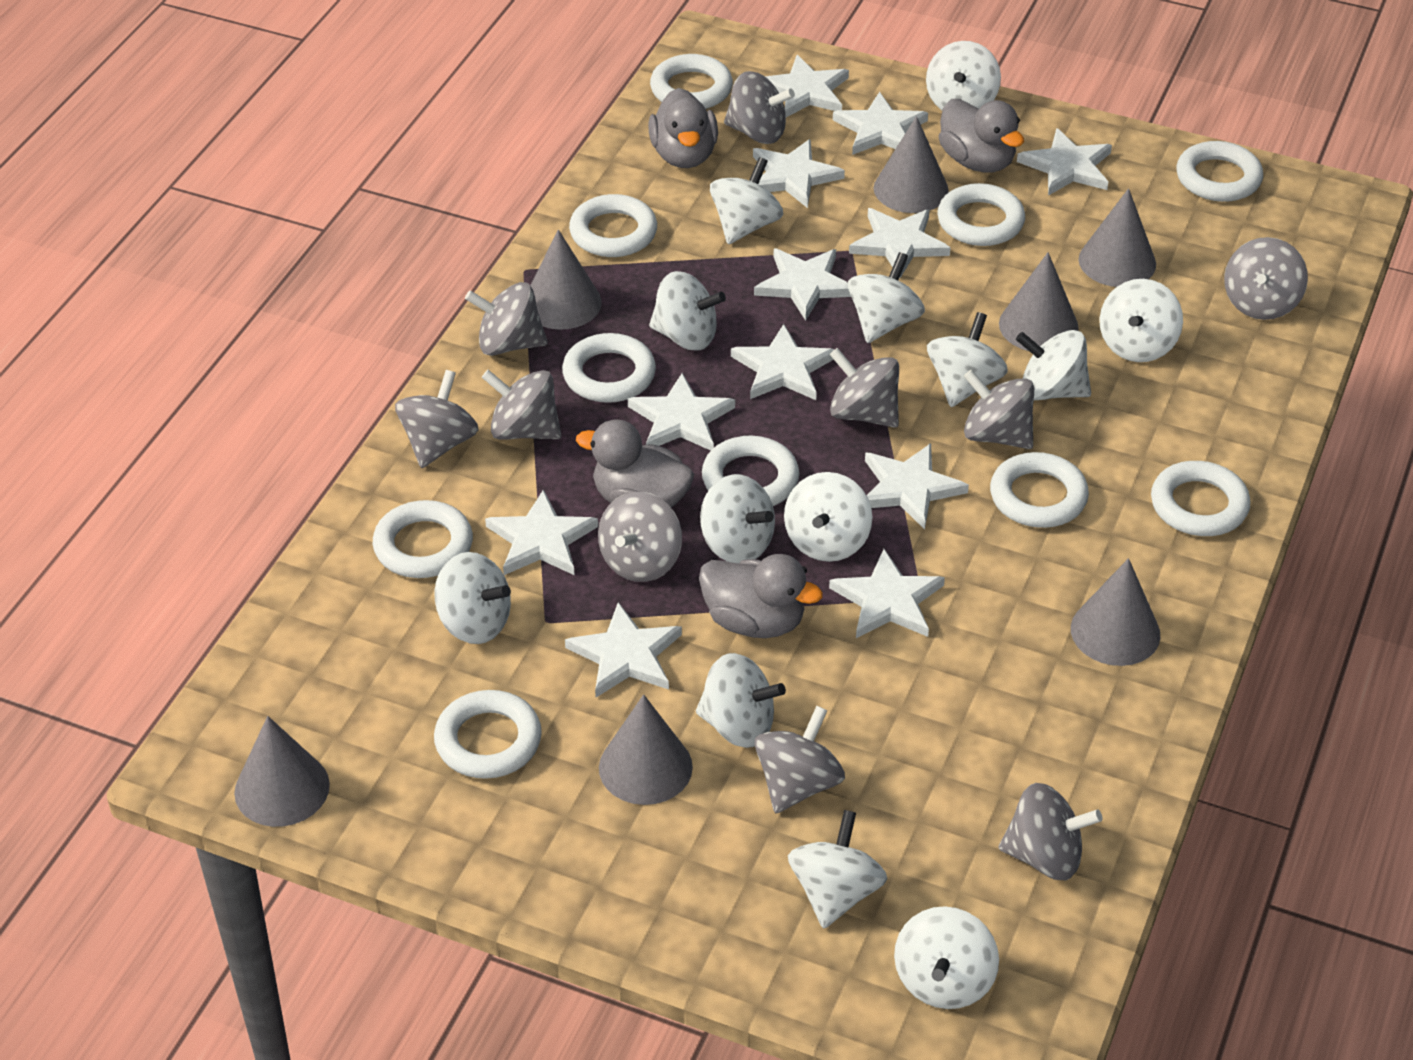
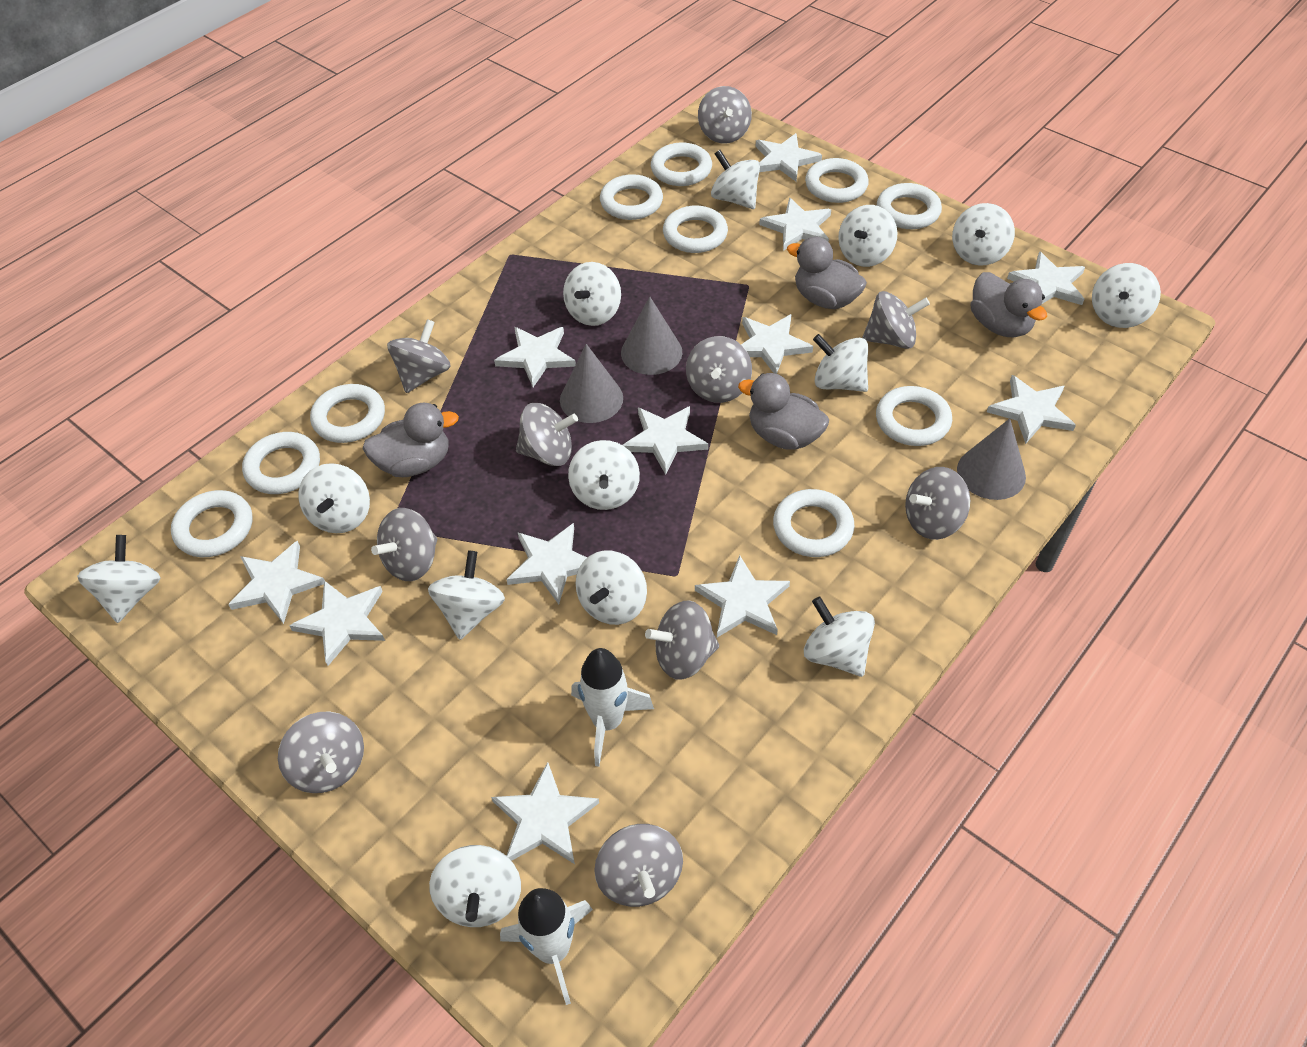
grey cone: [234,716,330,827] [530,230,602,330] [599,694,693,805] [874,116,949,213] [999,252,1079,351] [1071,558,1160,666] [1078,188,1156,287] = 7 -> [560,344,623,423] [621,297,682,375] [957,418,1026,500] = 3
white rocket: none = 0 -> [500,888,593,1005] [571,648,654,767] = 2

